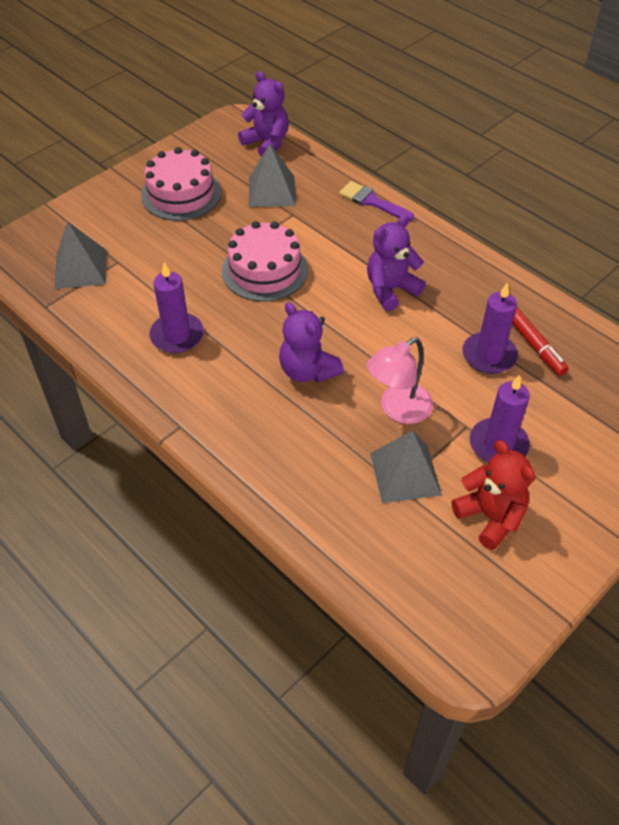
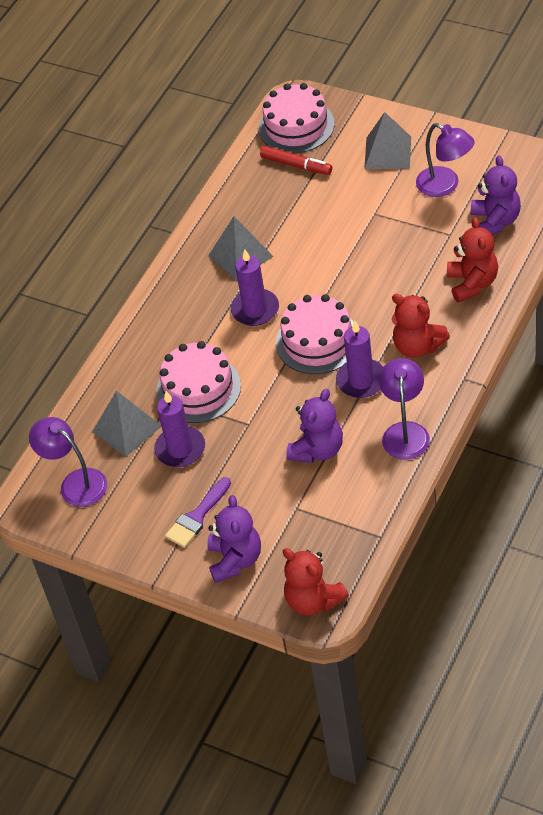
pink cake: [141,147,221,221] [222,221,308,302] = 2 -> [156,341,241,423] [259,83,335,153] [276,294,354,374] = 3
pink lamp: [367,337,434,424] = 1 -> none = 0
purple lamp: none = 0 -> [29,417,107,507] [379,358,430,460] [416,123,475,197] = 3
red teddy bear: [452,440,536,550] = 1 -> [282,548,349,616] [392,294,450,358] [447,217,498,303] = 3

